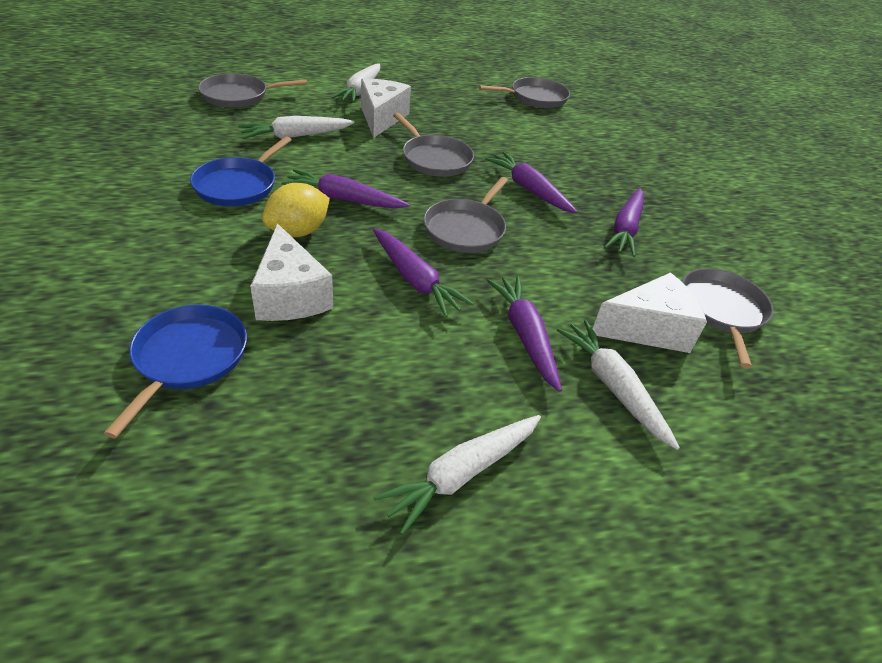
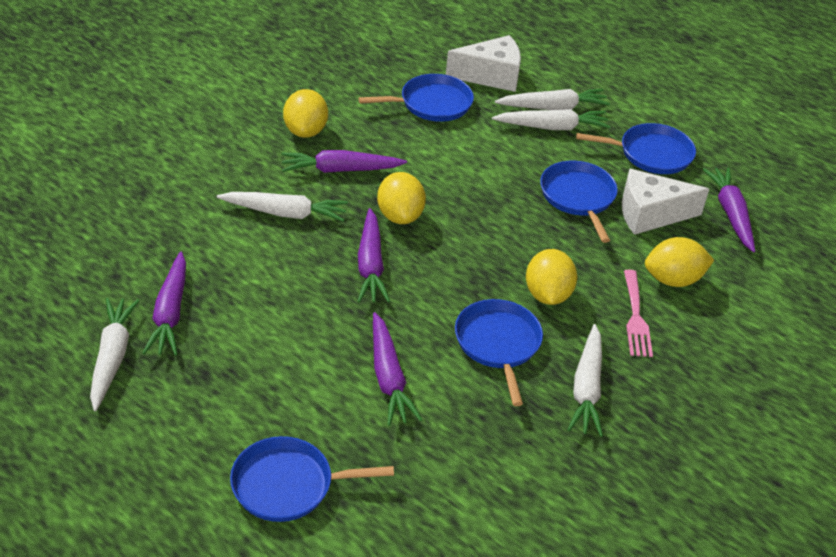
blue pan: [103,304,247,438] [190,136,292,206] = 2 -> [230,436,394,522] [358,74,474,122] [455,299,543,406] [540,161,618,243] [576,123,696,174] = 5
grey pan: [198,73,307,108] [393,113,474,177] [424,177,508,253] [479,77,570,108] [682,268,773,368] = 5 -> none = 0
pink fork: none = 0 -> [624,270,653,357] = 1
white carrot: [238,116,355,139] [332,63,380,103] [374,415,541,535] [557,320,680,450] = 4 -> [90,298,139,411] [217,192,348,222] [492,109,611,130] [495,89,610,110] [567,324,603,437] = 5
white cheese: [250,223,333,321] [361,78,411,138] [592,273,707,353] = 3 -> [446,35,521,92] [622,169,709,235] = 2
yellow lemon: [262,183,330,237] = 1 -> [283,89,328,138] [377,172,426,224] [526,249,577,305] [645,237,714,287] = 4

